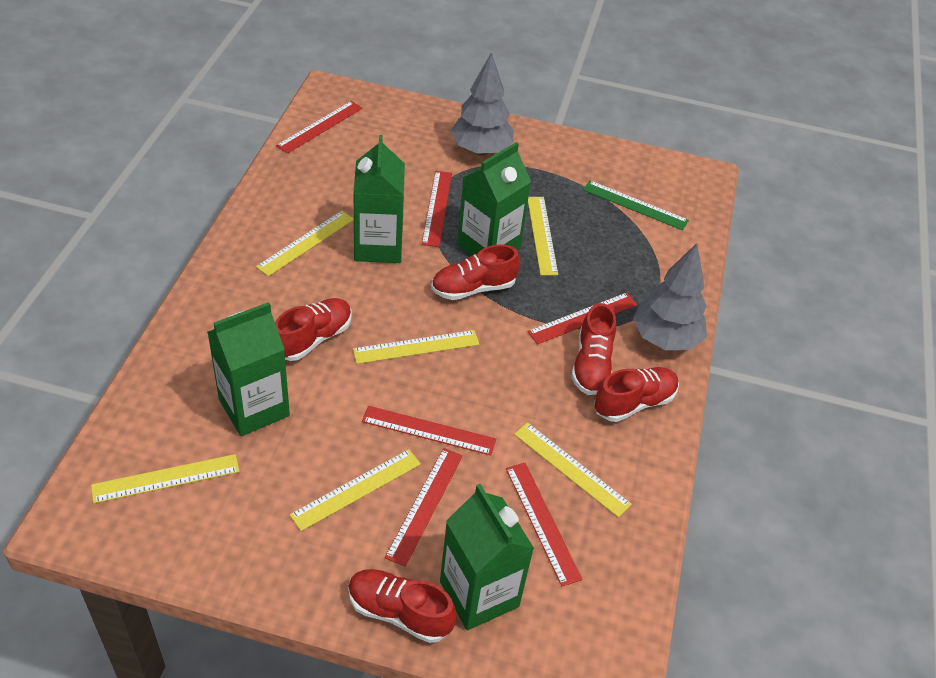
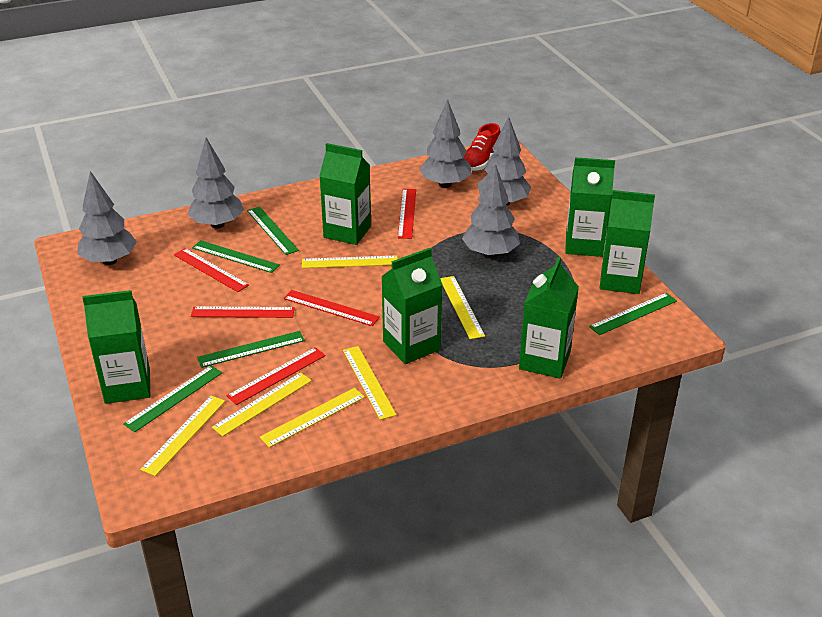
green carton: [207,302,290,436] [354,135,405,263] [440,484,534,630] [457,142,531,256] = 4 -> [82,290,150,404] [319,143,371,245] [381,248,443,364] [519,257,579,378] [565,157,615,257] [600,190,655,294] = 6
green ruler: [583,181,689,230] = 1 -> [123,365,222,432] [192,240,280,273] [197,331,305,368] [247,206,299,255] [589,293,677,335] = 5
grey tree: [450,52,513,155] [633,243,707,350] = 2 -> [78,171,137,265] [188,138,244,229] [419,99,471,188] [462,164,520,258] [478,117,531,206] = 5
red ruler: [276,101,363,154] [362,406,496,455] [385,448,463,567] [422,171,452,247] [506,463,582,586] [527,292,637,345] = 6 -> [174,248,249,292] [191,306,295,318] [227,347,326,405] [284,290,380,326] [398,189,416,239] = 5
red shoe: [275,298,352,361] [348,569,457,643] [431,244,520,300] [571,303,616,395] [594,367,679,422] = 5 -> [464,123,501,171] = 1

